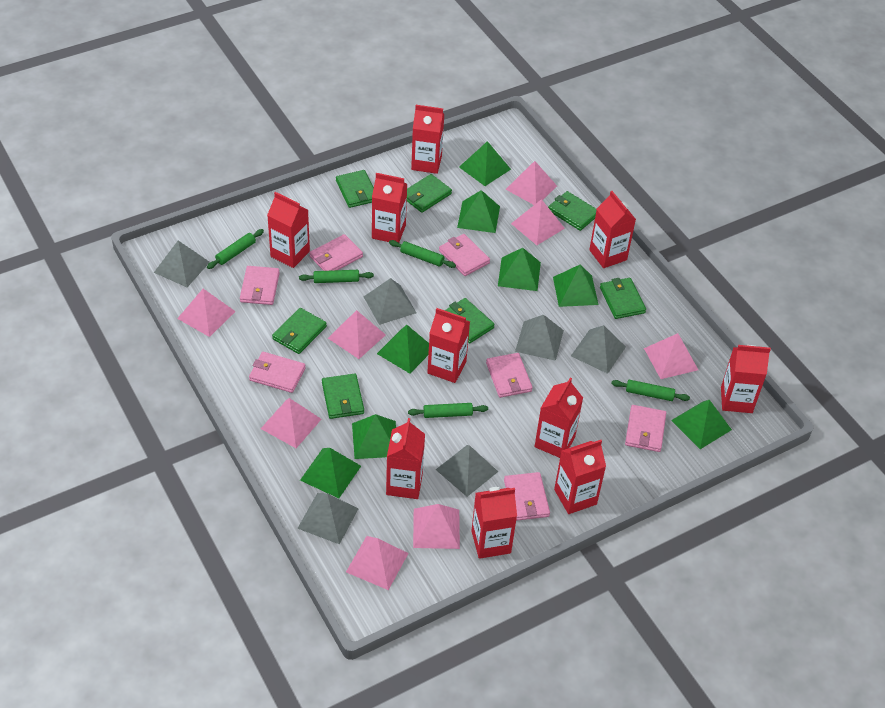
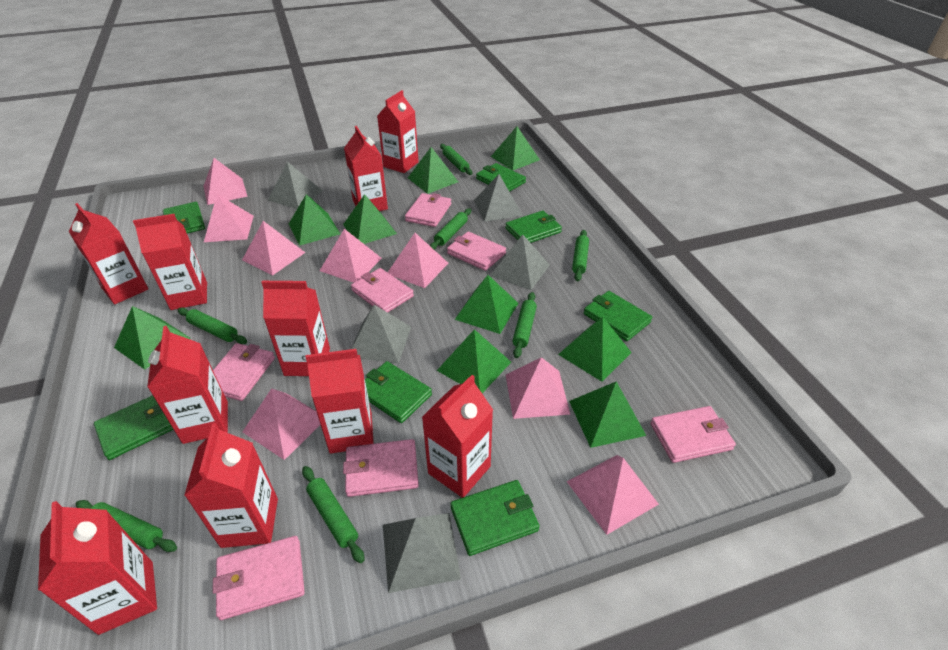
green pyramid: [300,448,361,498] [352,414,396,459] [377,325,429,373] [457,190,500,233] [459,141,511,186] [498,248,541,291] [553,265,599,307] [671,400,732,449] = 8 -> [114,306,190,370] [289,194,340,246] [343,194,397,244] [408,147,458,194] [437,329,511,393] [455,275,518,334] [491,126,540,170] [558,317,632,382] [569,381,646,448] = 9
green rolling pin: [207,229,264,269] [299,270,374,283] [389,240,456,268] [408,403,488,418] [611,380,690,401] = 5 -> [76,500,177,552] [178,308,247,344] [302,466,364,563] [430,208,471,250] [440,144,472,175] [512,292,537,358] [572,230,589,281] = 7
grey pyramid: [154,241,210,287] [297,493,359,544] [364,278,417,325] [436,445,498,497] [515,315,564,361] [571,325,626,374] = 6 -> [268,162,323,209] [351,305,411,364] [383,513,461,593] [474,174,523,222] [490,235,550,290] = 5

